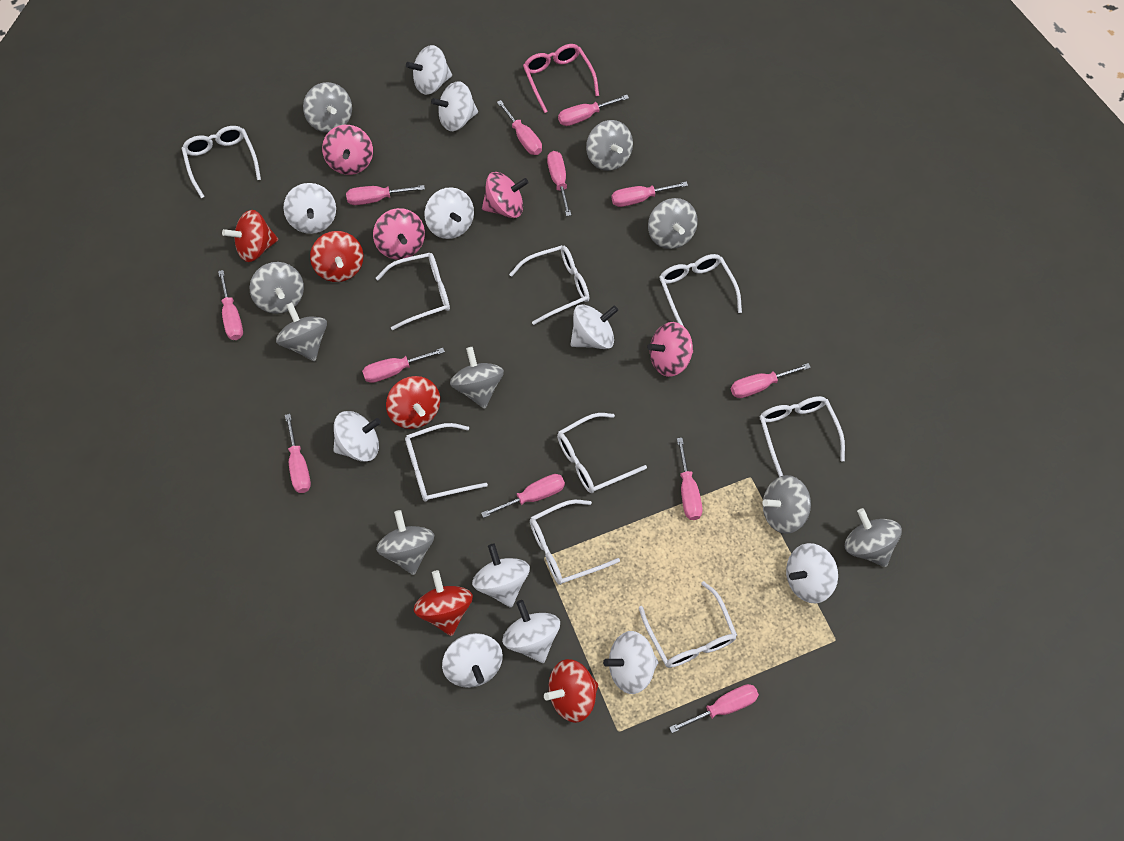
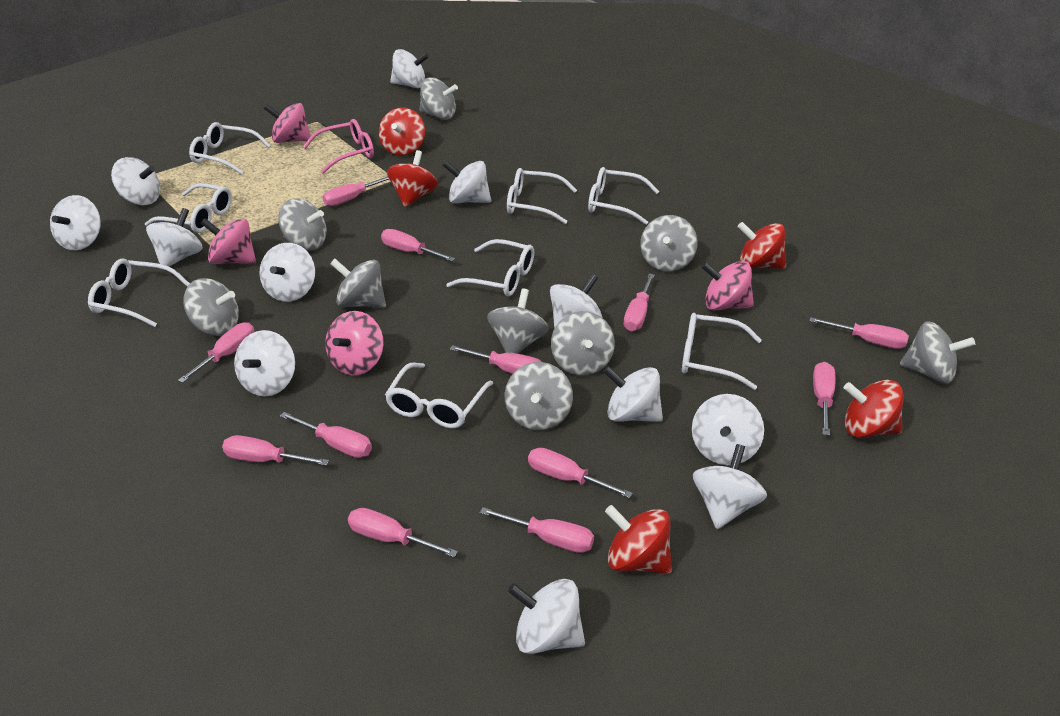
white glasses: [181,126,261,198] [376,253,450,330] [405,423,488,502] [509,245,589,325] [530,500,620,585] [557,413,647,493] [639,581,737,668] [659,254,742,326] [759,396,845,477] = 9 -> [88,258,190,327] [145,183,232,233] [189,122,271,175] [385,363,493,428] [446,239,534,296] [507,168,577,224] [588,167,659,225] [682,313,762,390] = 8
white spinning top: [283,183,336,234] [333,411,381,462] [406,45,452,95] [424,187,474,239] [431,81,478,131] [442,633,503,688] [472,544,530,608] [502,600,560,663] [571,304,618,349] [603,631,659,694] [786,543,838,603] = 11 -> [50,195,101,250] [111,157,161,205] [146,208,203,270] [234,330,295,397] [260,243,315,302] [390,49,429,88] [443,161,491,203] [508,579,585,654] [550,274,602,329] [603,366,663,422] [692,394,764,465] [693,444,767,529] = 12

